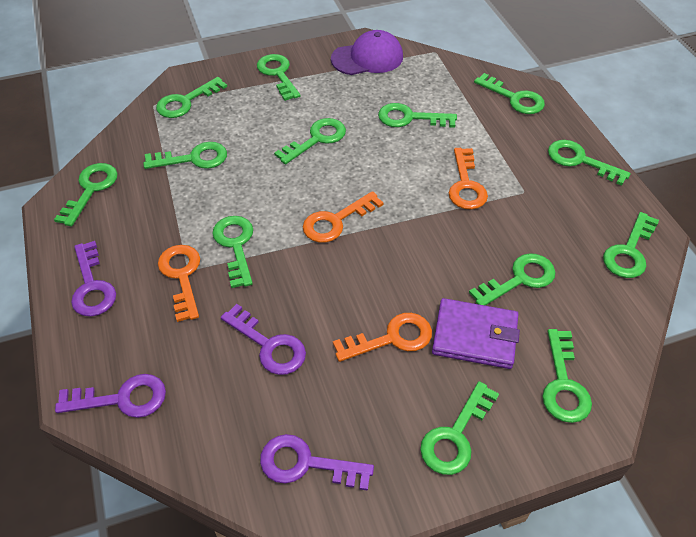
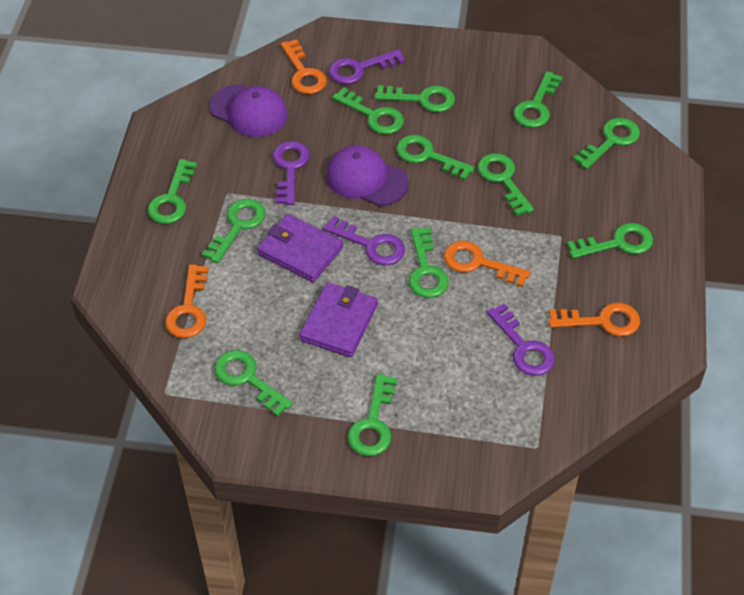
green key: [54,163,118,226] [143,142,227,169] [156,77,227,118] [212,216,253,288] [257,54,301,101] [274,118,346,164] [378,103,457,128] [420,381,499,475] [469,253,556,306] [474,73,545,114] [542,329,592,423] [548,140,631,186] [603,212,659,278] = 13 -> [147,159,197,224] [202,199,265,264] [214,350,293,417] [332,87,404,135] [348,374,397,456] [375,85,455,112] [396,135,475,180] [408,227,449,298] [477,153,534,216] [513,71,563,128] [567,223,653,259] [573,118,640,169] = 12
purple cap: [331,30,403,75] = 1 -> [209,84,288,137] [326,145,409,206] = 2
purple wallet: [432,298,520,369] = 1 -> [257,214,343,282] [299,282,378,357] = 2

